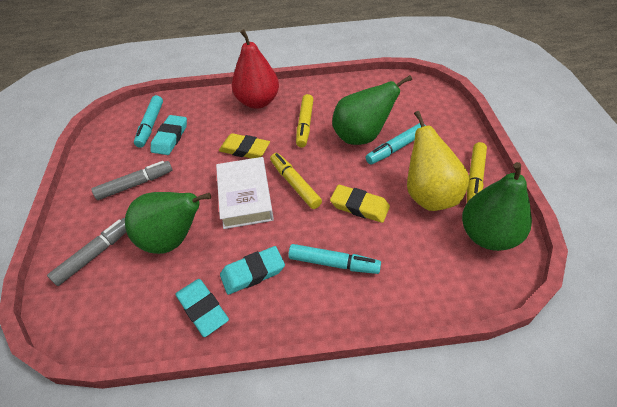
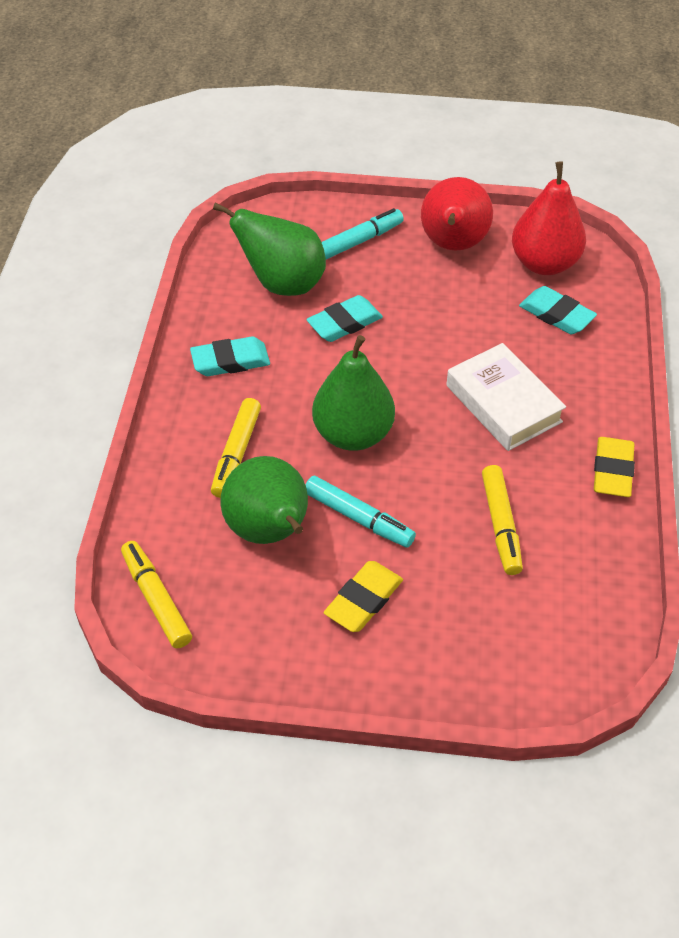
grey marker: [47,218,126,286] [92,161,173,200] = 2 -> none = 0
red pear: [232,29,279,109] = 1 -> [421,177,493,251] [512,161,586,275] = 2
turquoise marker: [134,95,163,148] [288,244,381,274] [366,123,426,164] = 3 -> [306,476,416,548] [322,208,404,259] = 2
yellow pear: [407,111,469,211] = 1 -> none = 0

